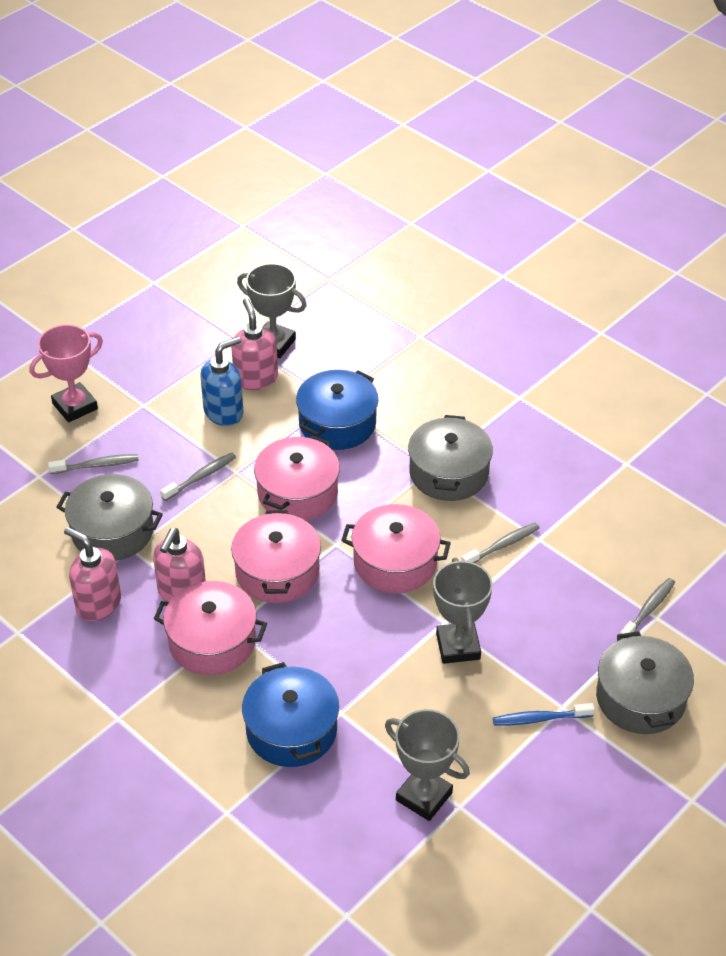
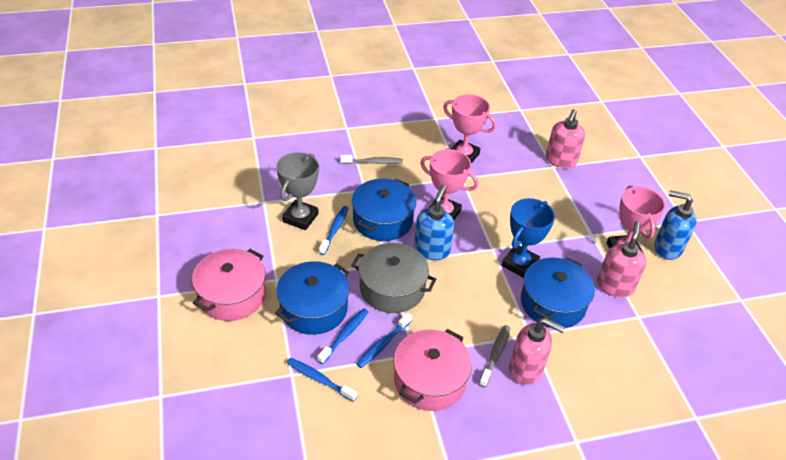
blue pot: [242,662,339,767] [296,370,379,450] = 2 -> [275,261,350,335] [352,179,416,241] [521,258,595,328] = 3
blue soap dispenser: [200,336,243,426] = 1 -> [414,185,454,260] [654,190,697,260] = 2
blue toothbrush: [493,703,595,726] = 1 -> [287,357,357,402] [317,308,368,364] [319,206,349,255] [356,313,412,368] = 4
blue trophy: none = 0 -> [502,198,555,278] = 1
grey pot: [56,474,163,561] [408,415,493,501] [596,631,694,734] = 3 -> [351,243,436,313] = 1
grey toothbrush: [48,454,139,474] [160,453,236,501] [461,523,539,563] [620,578,675,639] = 4 -> [340,155,403,164] [479,325,511,387] = 2
grey trophy: [237,263,307,358] [385,709,470,821] [433,558,493,664] = 3 -> [277,152,319,230] = 1
pink pot: [154,581,267,675] [231,510,321,603] [254,435,340,521] [341,504,451,593] = 4 -> [192,249,266,321] [393,329,472,411] = 2
pink trophy: [29,324,103,422] = 1 -> [420,149,479,220] [443,94,496,164] [607,185,665,254] = 3

